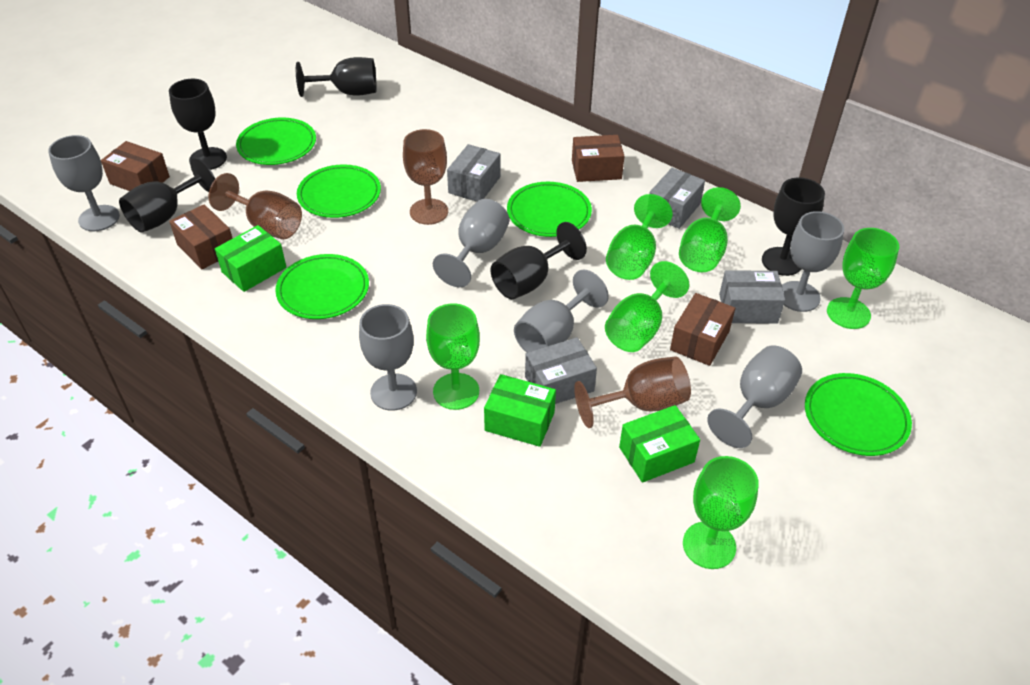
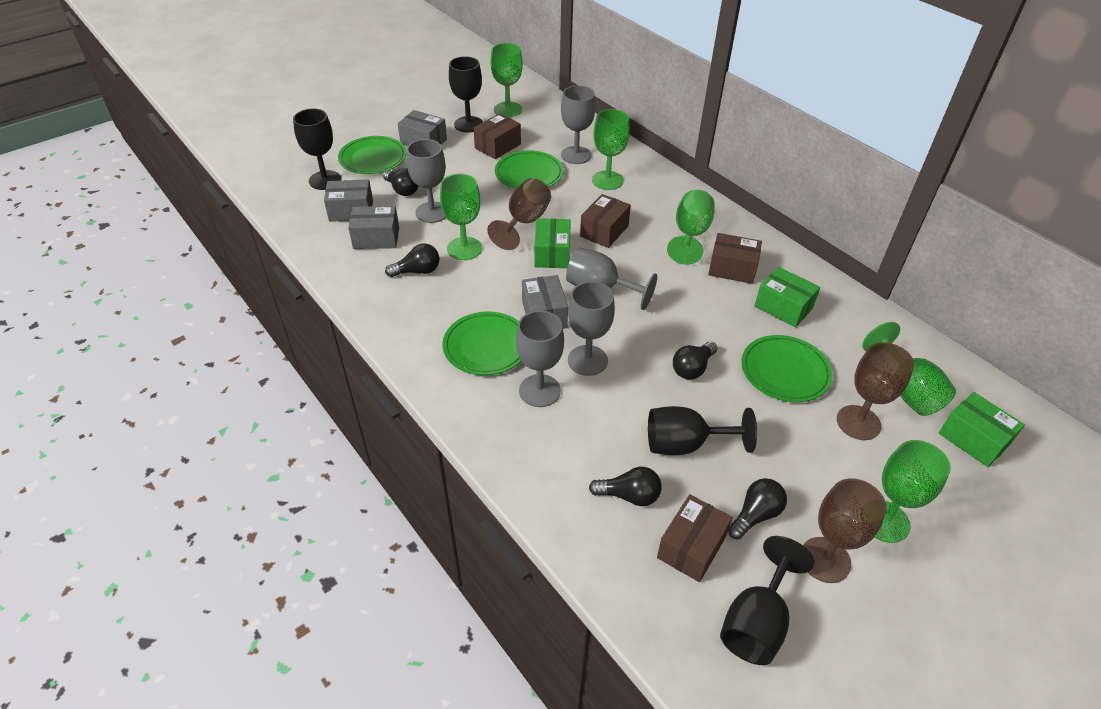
black goblet: [119,158,215,233] [169,79,227,170] [296,57,377,97] [491,222,587,299] [762,177,825,276] = 5 -> [293,109,341,190] [449,56,483,132] [648,406,757,455] [720,536,814,665] = 4
black light bulb: none = 0 -> [383,168,419,196] [385,244,439,277] [589,467,662,506] [673,342,717,379] [728,478,787,539] = 5
green plate: [236,117,316,165] [275,254,369,319] [297,164,381,218] [507,182,592,237] [805,373,912,456] = 5 -> [338,136,407,174] [442,311,521,375] [495,151,564,189] [741,335,833,402] = 4
grey goblet: [48,135,120,231] [359,304,417,411] [433,199,509,287] [514,270,609,353] [707,345,802,448] [782,211,844,312] = 6 -> [407,139,446,223] [516,311,564,407] [561,86,596,164] [566,248,657,310] [568,281,615,376] = 5

